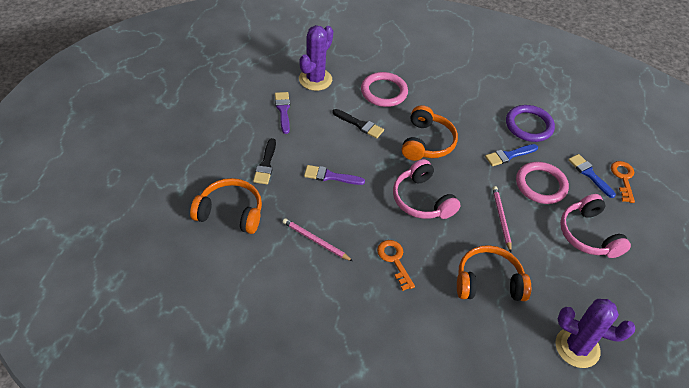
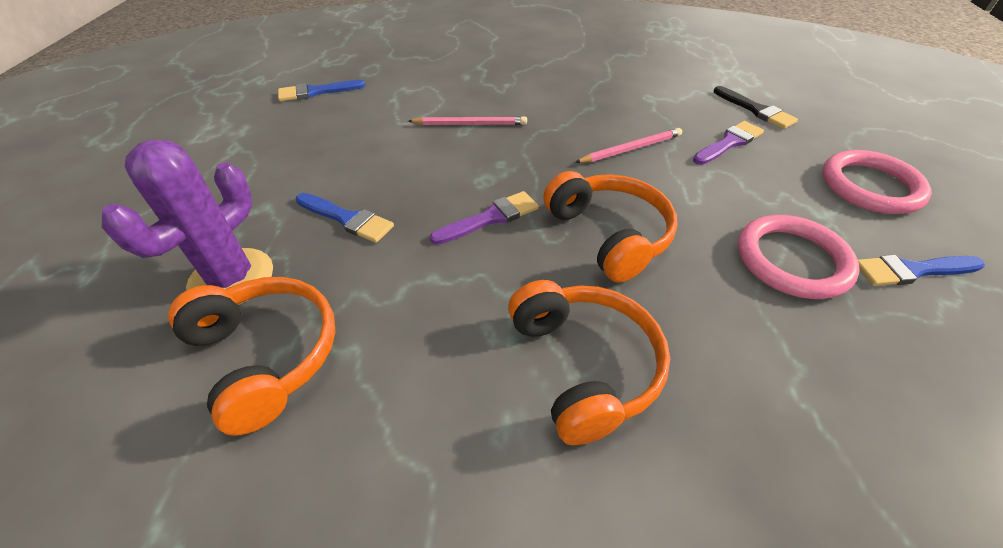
black brush: [253,138,276,184] [333,109,384,138] = 2 -> [714,86,798,129] = 1
blue brush: [485,144,538,166] [568,154,616,198] = 2 -> [278,80,365,101] [296,193,394,243] [858,255,985,286] = 3
orange key: [377,240,415,291] [611,161,635,203] = 2 -> none = 0
pink headphones: [393,159,461,219] [560,194,631,258] = 2 -> none = 0
purple cactus: [299,25,333,91] [556,299,635,368] = 2 -> [102,140,273,305] = 1
purple ring: [506,105,555,142] = 1 -> none = 0

